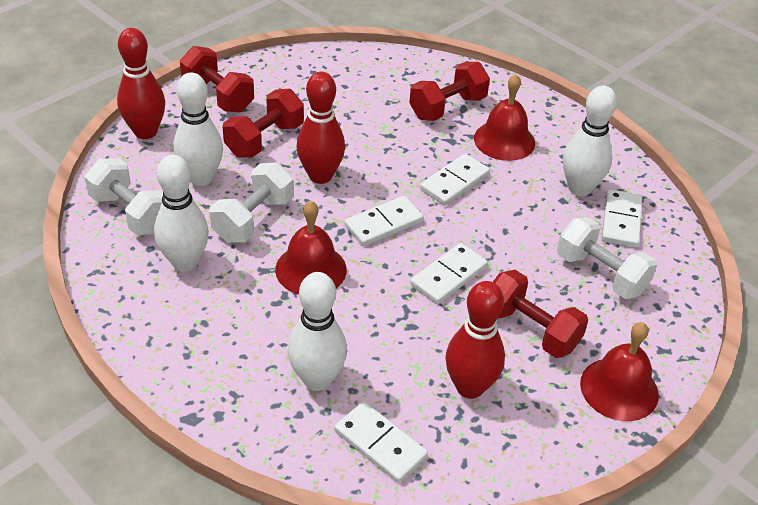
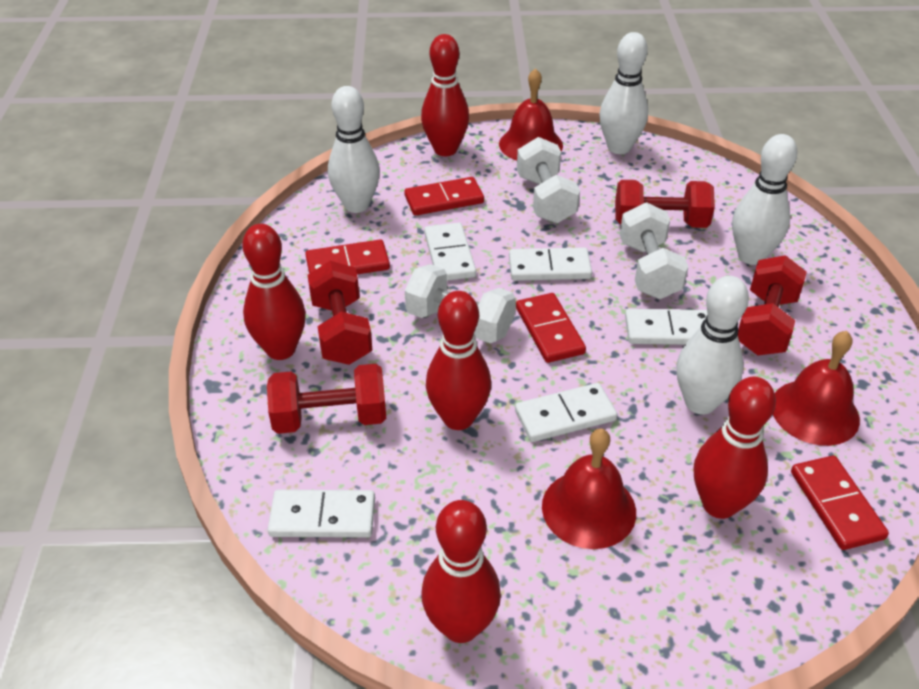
red bowling pin: [117,28,165,139] [296,72,345,184] [445,281,505,399] = 3 -> [242,224,306,360] [421,34,469,156] [421,500,501,643] [426,291,491,430] [694,377,776,519] = 5
red domino: none = 0 -> [305,239,390,274] [404,177,484,216] [516,293,586,363] [791,455,889,550] = 4

